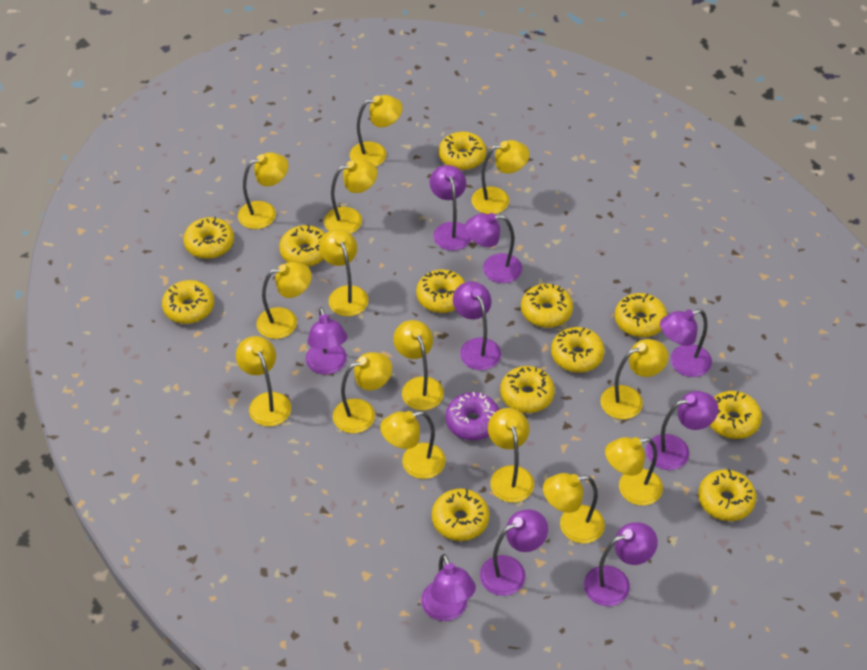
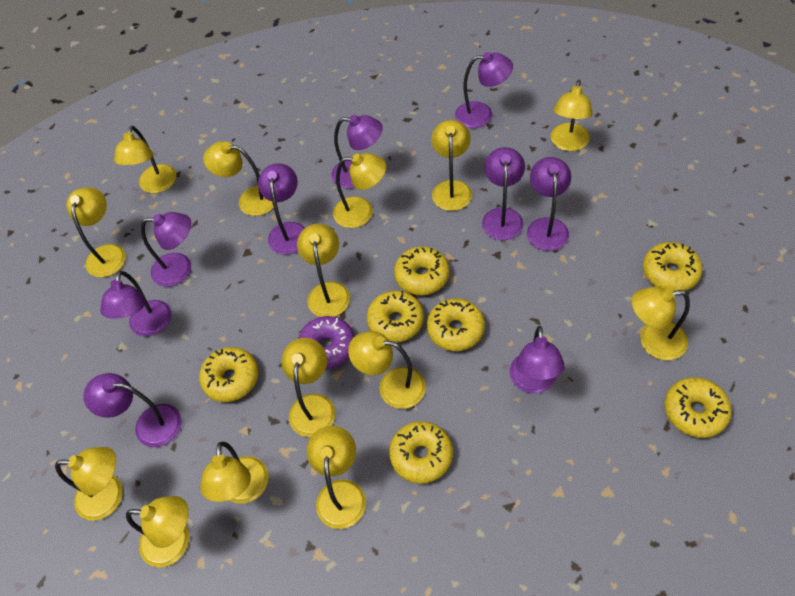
yellow donut: [162,280,214,324] [184,217,234,259] [279,224,325,267] [416,269,465,313] [432,489,489,541] [439,132,486,170] [500,366,555,413] [521,284,573,328] [551,327,605,373] [615,293,667,337] [698,469,756,521] [710,391,762,439] = 12 -> [199,347,259,402] [367,291,424,342] [389,421,453,484] [394,246,450,295] [427,298,485,351] [643,242,703,291] [664,377,732,438] = 7

